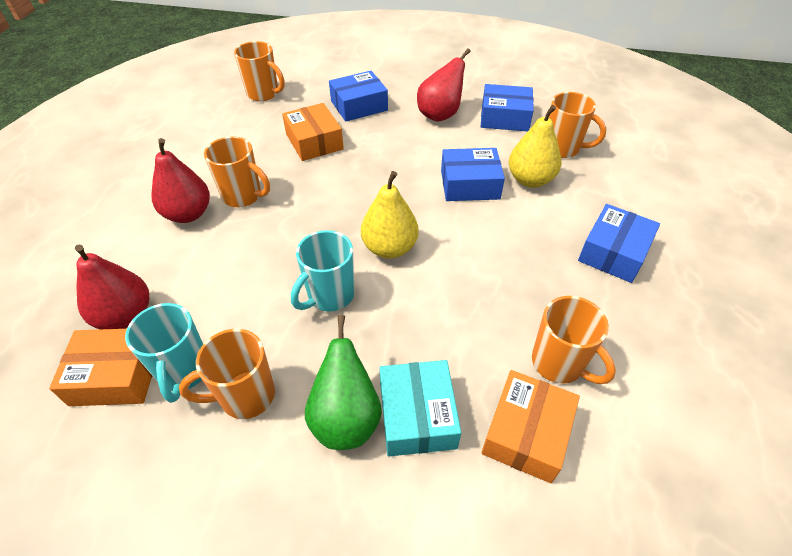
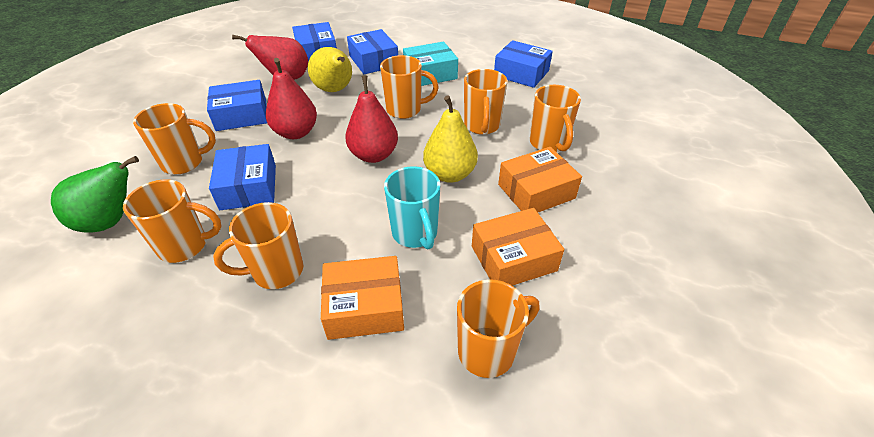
blue box: [329,71,388,122] [441,148,505,201] [481,84,534,131] [578,204,660,283] = 4 -> [207,80,267,131] [209,144,276,210] [292,22,337,61] [347,29,398,74] [494,40,553,88] = 5
orange mug: [179,329,275,419] [204,136,270,207] [234,41,285,101] [532,296,616,384] [549,92,606,158] = 5 -> [123,179,222,263] [133,103,216,174] [213,202,303,289] [380,55,439,119] [457,279,539,378] [464,69,507,135] [530,85,581,152] = 7
turquoise mug: [125,303,203,403] [291,230,355,312] = 2 -> [384,166,440,250] = 1

